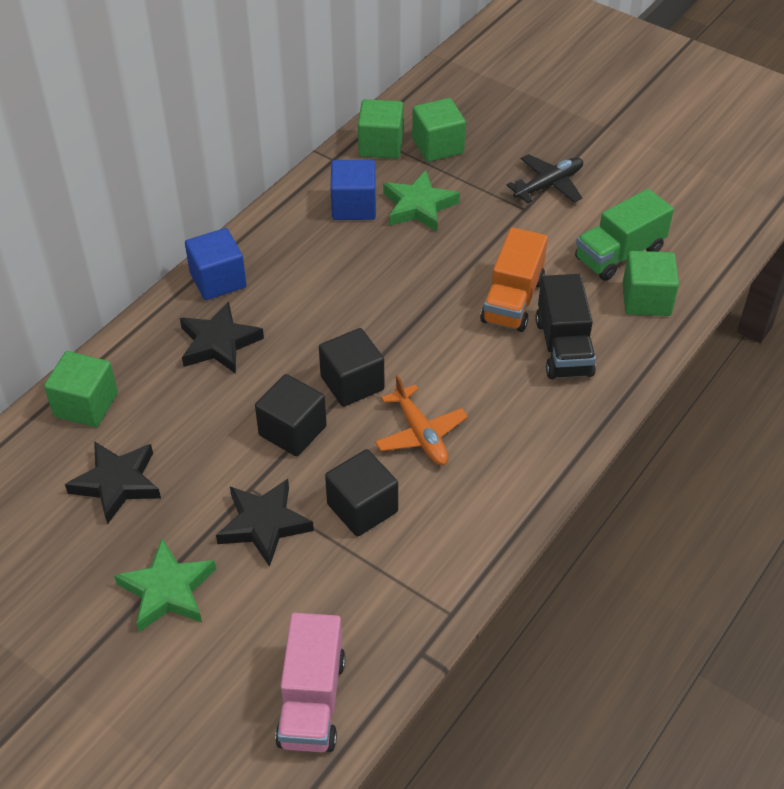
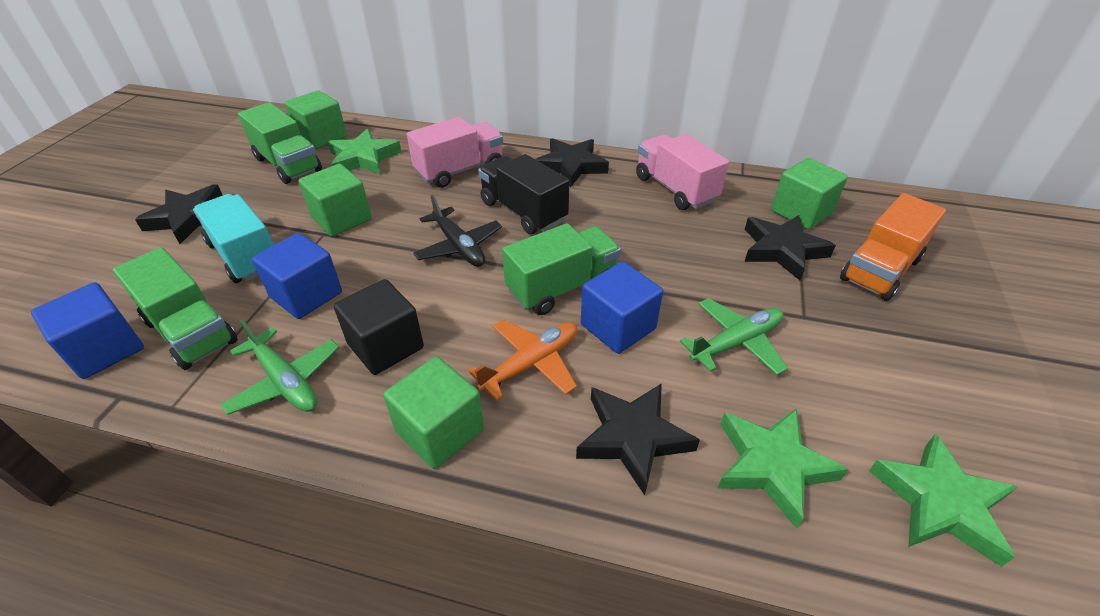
black cube: [255,374,327,456] [319,328,384,407] [325,449,398,537] = 3 -> [334,279,424,375] = 1
black star: [65,441,161,525] [180,302,264,374] [216,479,314,567] = 3 -> [135,184,223,244] [535,138,609,187] [576,383,700,496] [744,215,836,280] = 4
blue cube: [185,228,246,300] [330,160,376,220] = 2 -> [31,282,144,379] [252,233,342,319] [581,262,663,354] = 3
green plane: none = 0 -> [221,319,339,415] [680,298,788,375] = 2
green star: [114,538,216,632] [383,170,460,232] = 2 -> [328,129,401,175] [718,408,849,529] [869,434,1017,567] = 3
green truck: [575,189,674,281] = 1 -> [113,247,238,370] [238,102,322,184] [502,223,621,315] = 3
pink truck: [275,613,345,752] = 1 -> [407,117,503,188] [636,134,729,210] = 2
turquoise truck: none = 0 -> [193,194,273,283] = 1

